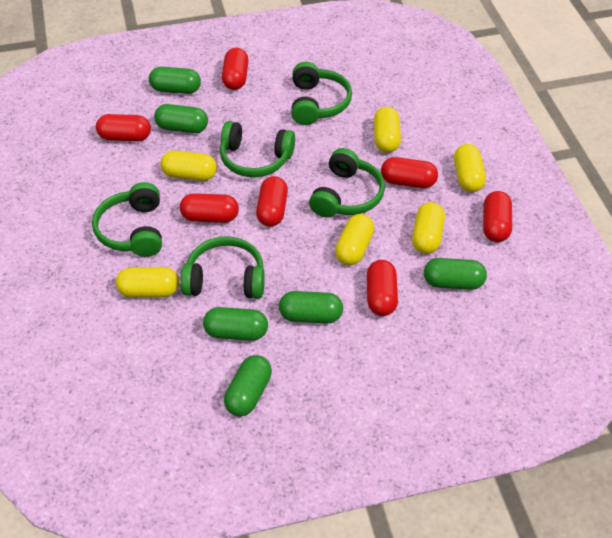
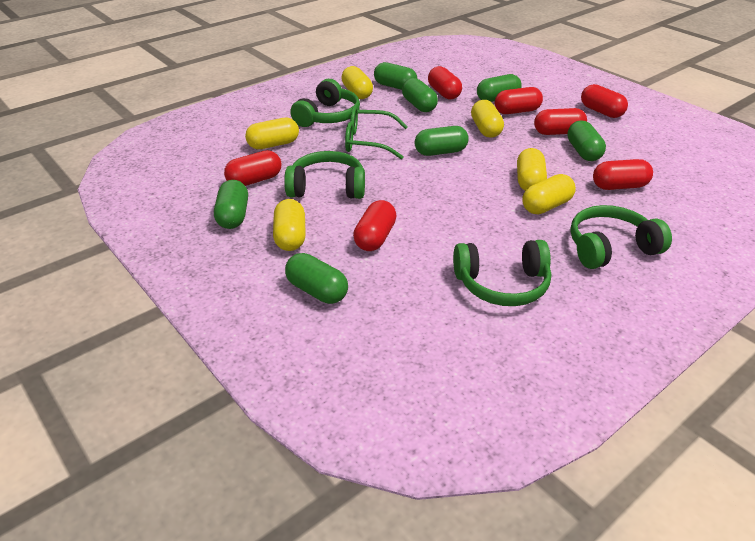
green capsule: [149,67,201,94] [154,104,208,133] [203,307,268,341] [224,355,272,416] [279,291,343,324] [424,258,487,290] = 6 -> [214,180,248,229] [285,253,348,304] [374,62,417,90] [402,78,438,112] [415,126,469,156] [477,74,522,102] [567,121,606,161] = 7
green glasses: none = 0 -> [345,106,408,159] = 1
green headphones: [92,182,162,257] [181,236,265,299] [220,121,295,177] [291,62,352,125] [309,148,385,217] = 5 -> [284,151,365,199] [290,79,360,127] [453,240,551,306] [570,205,672,269] = 4

